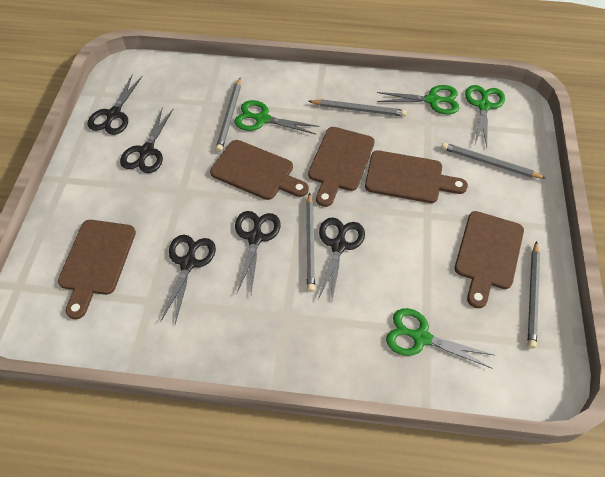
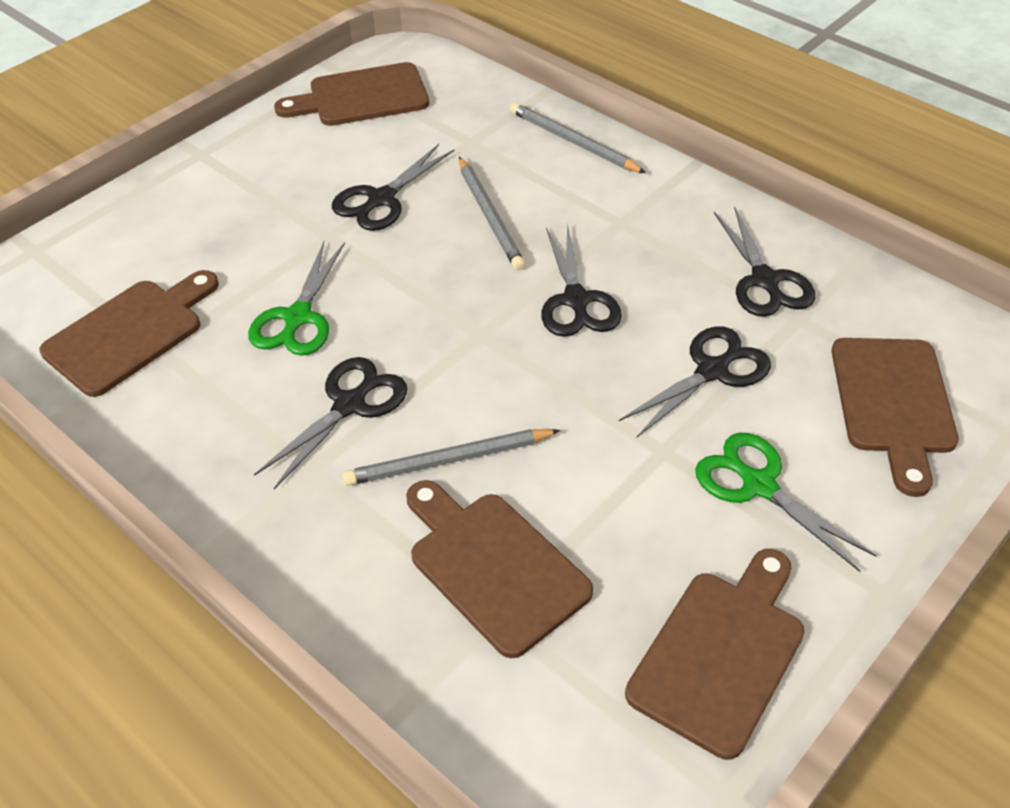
green scissors: [234,100,319,134] [377,85,459,115] [386,308,494,369] [465,85,505,147] = 4 -> [248,242,345,356] [695,433,877,572] = 2
grey pencil: [216,78,241,152] [306,192,315,292] [308,99,407,117] [441,143,546,179] [528,241,540,349] = 5 -> [342,429,560,486] [459,157,525,270] [510,102,646,173] = 3

